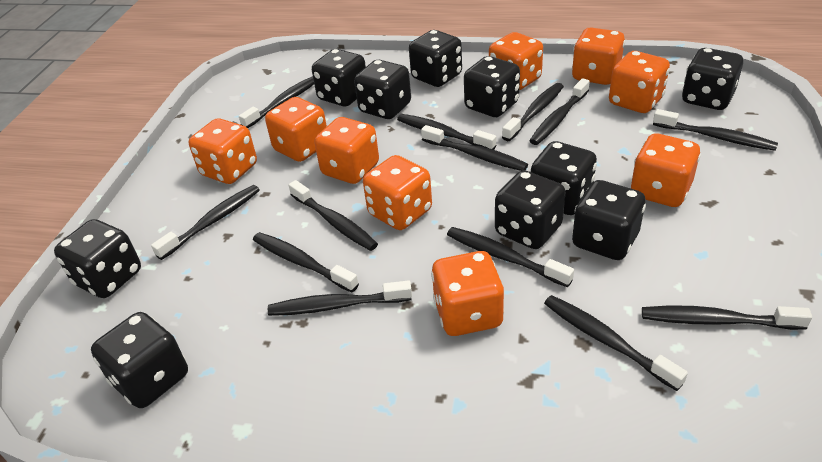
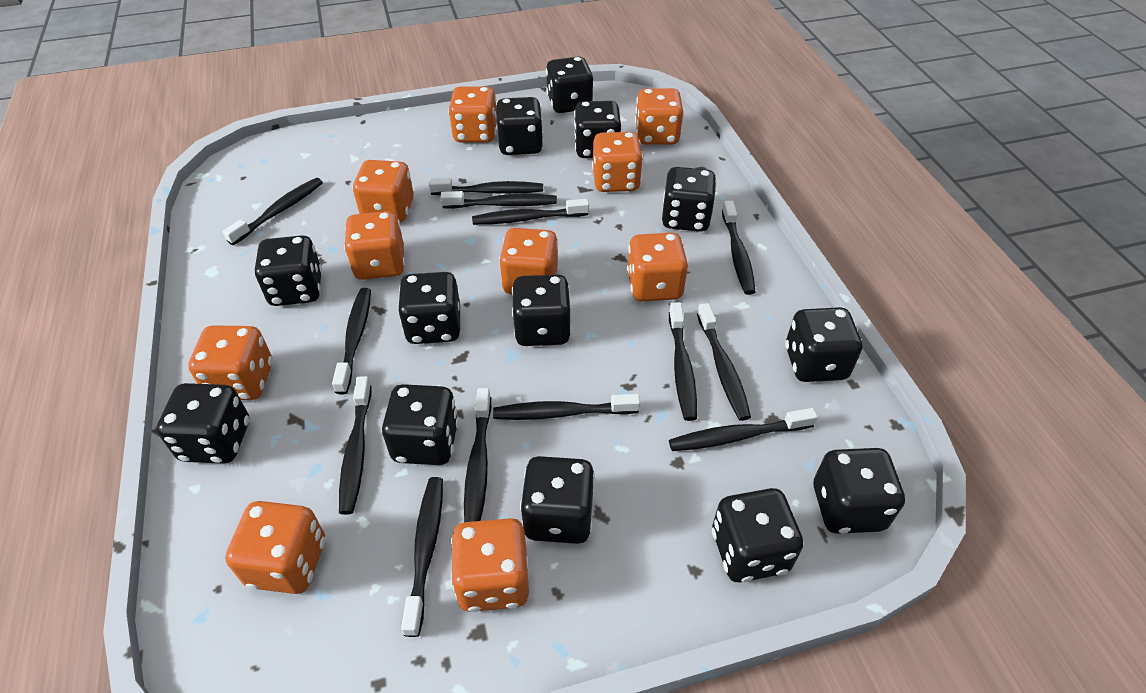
black dice: [54,219,141,298] [91,312,188,408] [312,49,366,106] [354,60,411,119] [409,30,462,87] [464,56,520,117] [495,170,566,249] [531,141,597,215] [572,180,646,260] [682,48,743,110] = 10 -> [157,383,249,464] [254,235,322,306] [382,384,459,465] [398,272,460,344] [496,97,543,155] [512,275,571,346] [520,456,595,544] [546,56,593,113] [574,101,621,158] [662,167,717,232] [712,488,803,583] [785,307,862,382] [814,448,905,534] = 13
orange dice: [189,118,257,184] [265,97,327,162] [314,117,379,184] [363,155,432,230] [431,251,504,336] [489,32,543,90] [572,27,625,85] [609,51,670,113] [630,134,701,207] = 9 -> [188,325,273,400] [225,501,325,594] [344,211,405,280] [353,160,414,223] [448,86,497,143] [451,518,529,612] [499,228,558,294] [592,132,643,192] [627,232,688,302] [635,88,683,145] = 10

